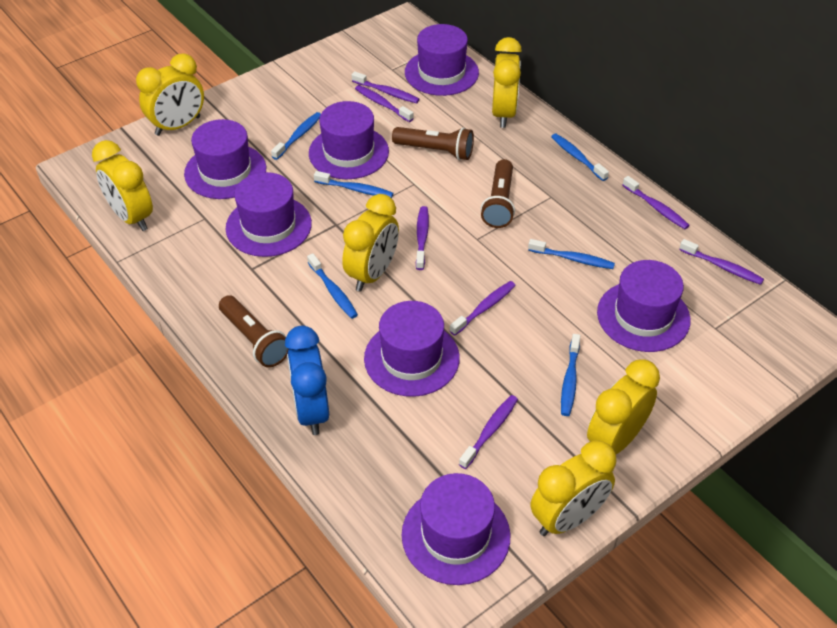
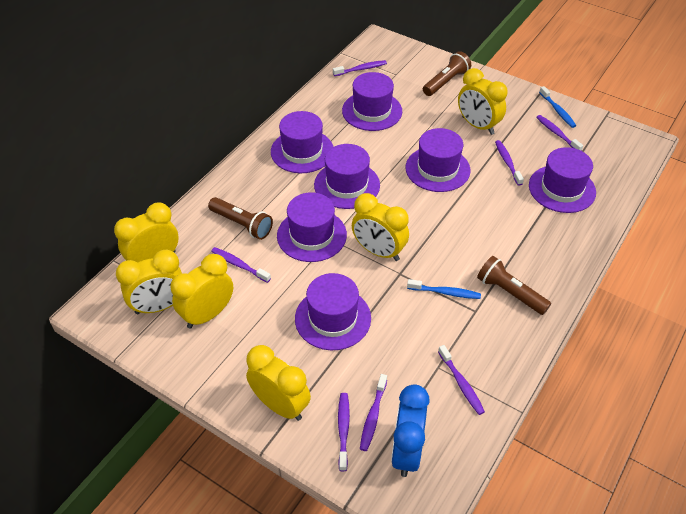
blue toothbrush: [271,112,321,160] [307,253,358,319] [314,171,393,198] [528,239,615,269] [551,133,609,181] [561,334,580,416] = 6 -> [407,279,481,299] [539,86,576,128] = 2

